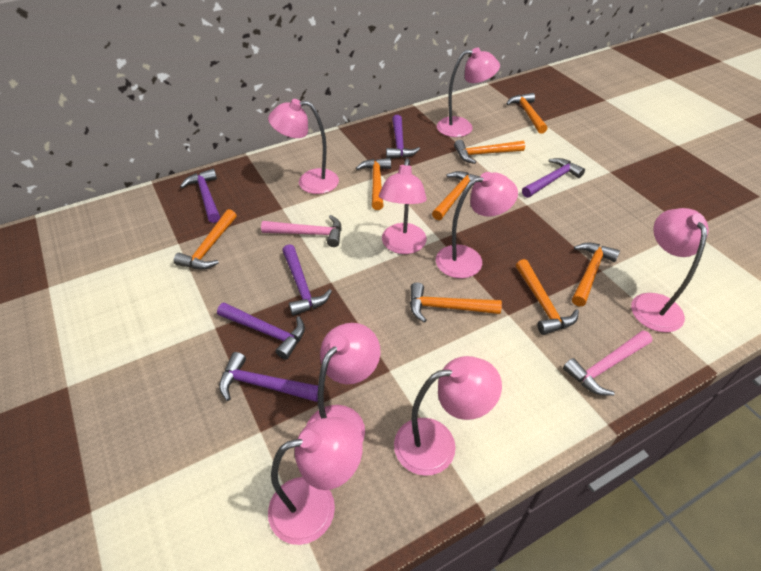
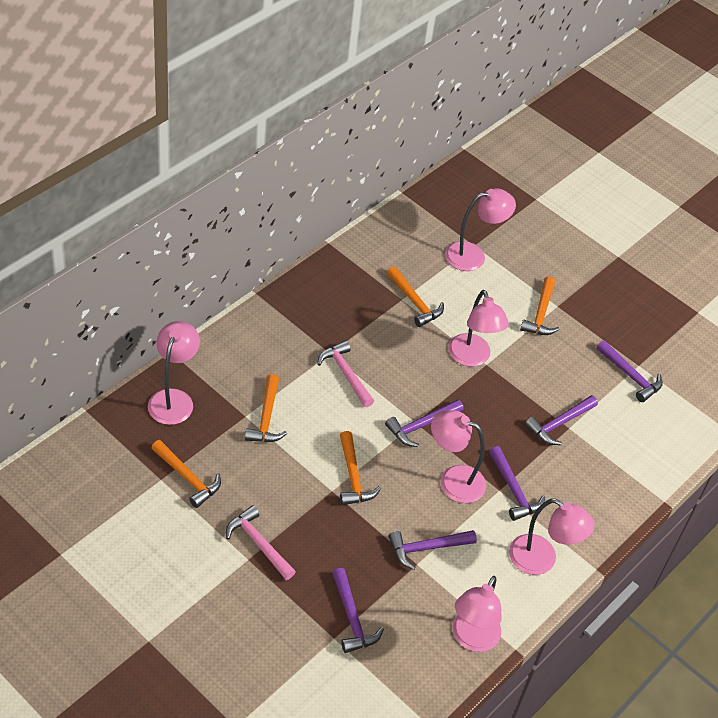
orange hammer: [174,209,237,269] [356,158,391,210] [410,282,502,323] [432,171,480,220] [454,140,525,164] [506,93,548,134] [516,259,579,335] [572,243,620,306] = 8 -> [151,440,221,508] [245,374,287,442] [340,431,381,505] [387,266,444,327] [520,276,560,335] = 5
pink lamp: [268,99,339,194] [268,417,363,545] [306,323,380,442] [379,158,427,254] [394,356,502,476] [436,172,518,278] [437,48,500,137] [631,208,709,332] = 8 -> [148,321,200,425] [431,410,486,503] [445,188,516,271] [448,290,509,367] [452,576,502,652] [509,498,595,575] = 6

